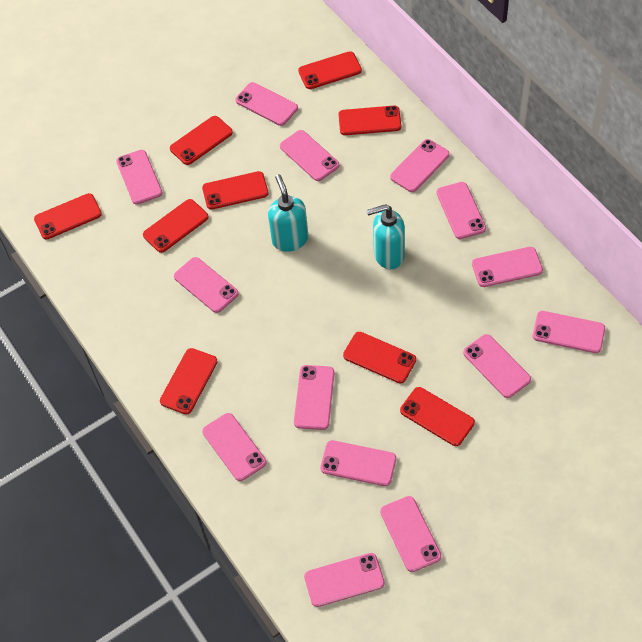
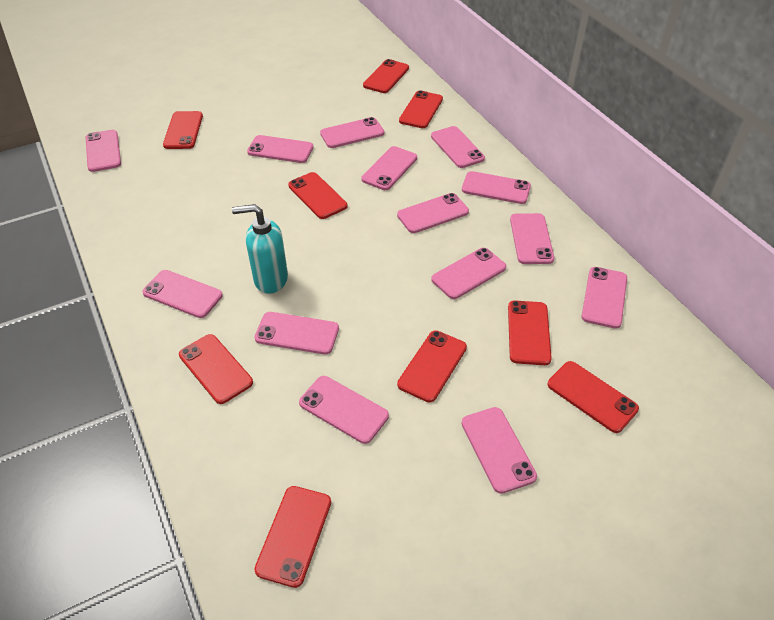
turquoise soap dispenser: [268,174,308,252] [367,204,405,269] = 2 -> [232,204,288,294] = 1

